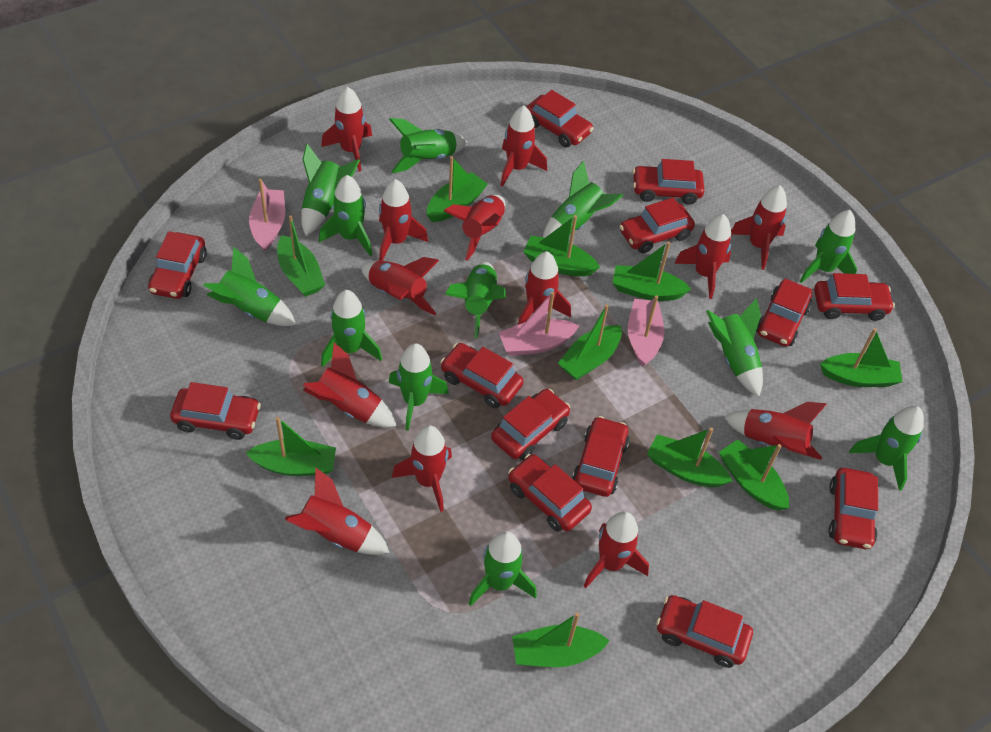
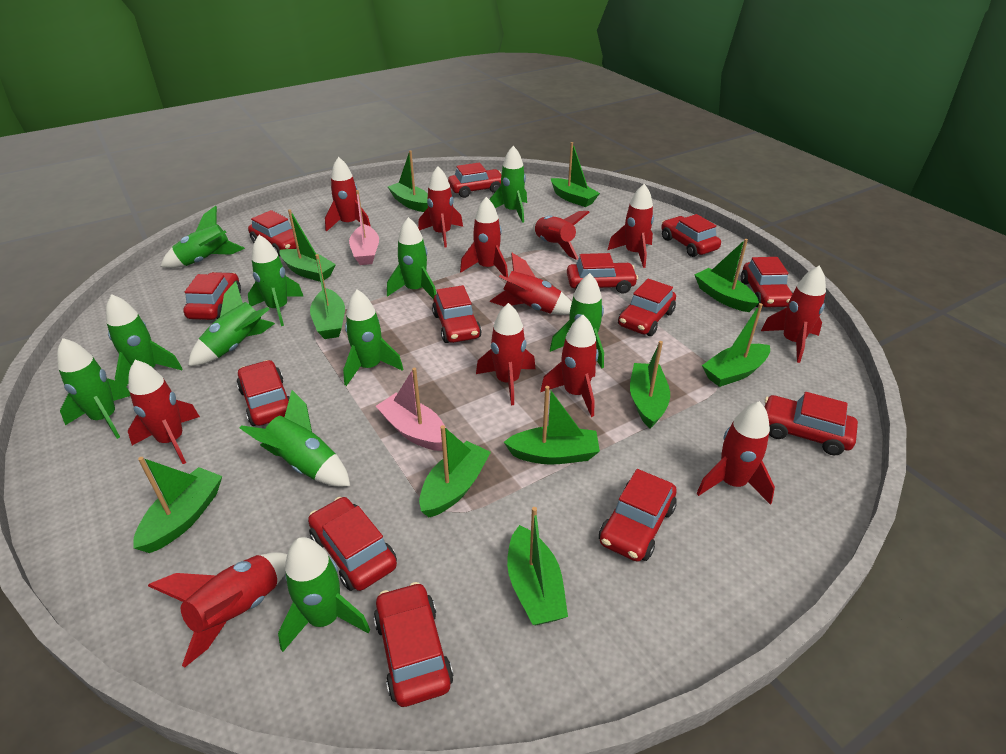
green boat: [246,417,336,476] [277,215,325,297] [427,156,488,222] [512,612,610,667] [523,215,600,276] [558,304,622,380] [613,242,691,301] [647,428,732,487] [719,440,789,511] [820,328,903,387] = 10 -> [133,457,222,553] [279,209,336,282] [310,254,345,339] [388,150,428,212] [419,425,491,517] [504,386,600,465] [507,507,568,625] [551,142,600,207] [630,341,670,429] [694,239,759,312] [702,303,770,387] = 11
green rocket: [203,246,296,326] [301,144,360,236] [319,175,372,256] [321,290,382,367] [388,343,449,431] [389,118,468,173] [445,262,506,339] [468,531,537,606] [543,161,624,238] [706,298,763,397] [800,210,857,283] [849,406,924,491] = 12 -> [57,338,130,439] [106,294,183,387] [161,206,245,268] [188,281,275,366] [240,390,350,487] [248,235,303,326] [278,537,370,652] [343,289,403,386] [387,217,436,299] [490,146,527,223] [550,273,604,369] = 11
pink boat: [249,178,285,251] [499,292,579,356] [628,295,664,367] = 3 -> [349,190,379,265] [376,368,446,451] = 2
red rocket: [285,467,390,555] [303,343,397,427] [321,87,372,172] [361,257,439,315] [379,179,428,260] [392,425,452,512] [444,195,505,261] [500,105,547,187] [518,251,571,325] [584,511,649,588] [674,214,731,299] [724,402,827,460] [731,185,787,270] = 13 -> [128,360,200,464] [148,552,287,668] [325,157,371,232] [418,166,463,247] [460,197,508,278] [476,303,536,405] [490,253,572,315] [533,211,590,260] [540,315,599,417] [608,184,654,268] [696,401,775,505] [761,266,826,363] = 12

